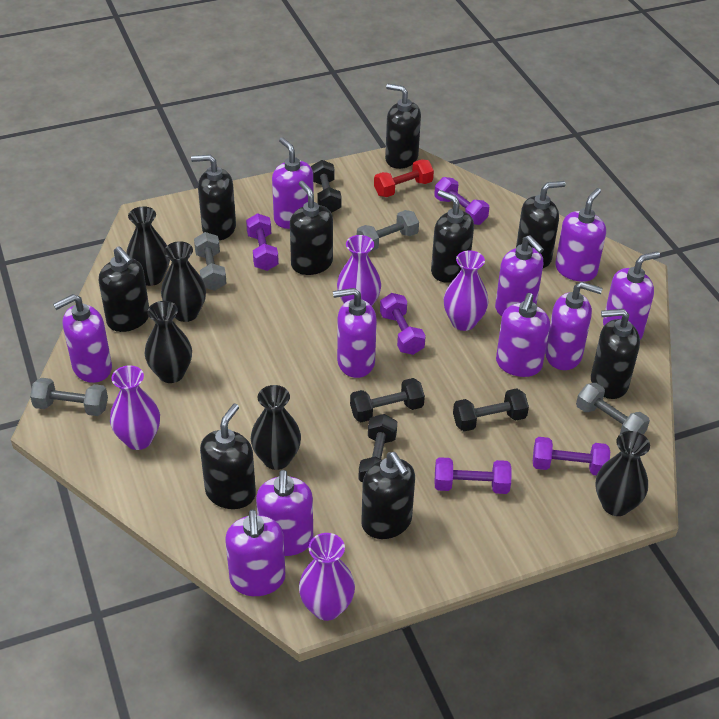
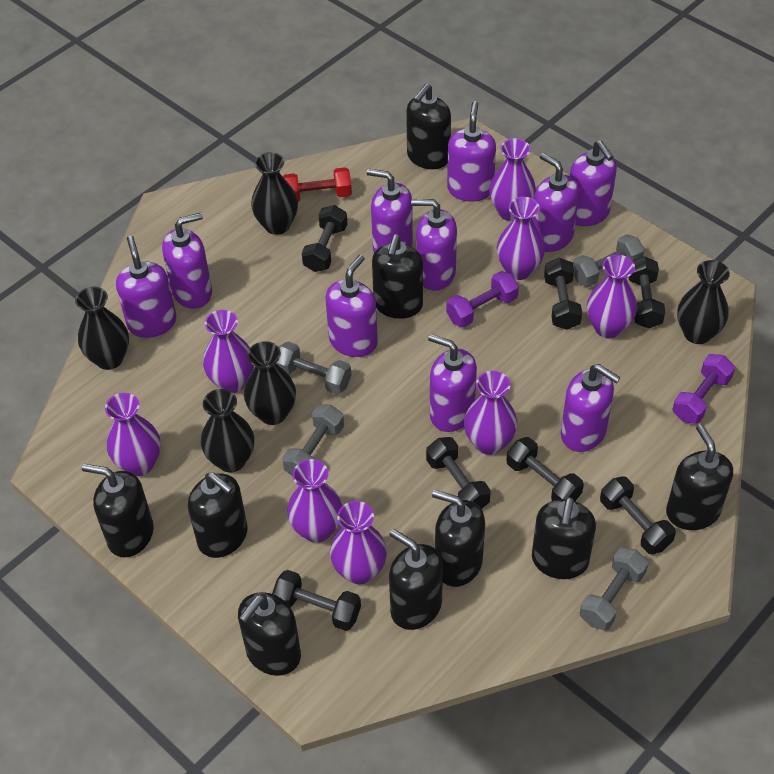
black dumbbell: [311,160,342,213] [350,378,425,422] [358,414,397,482] [453,388,529,432] = 4 -> [272,570,361,631] [302,205,347,272] [426,437,491,509] [506,437,584,501] [544,258,582,330] [600,476,676,555] [629,256,665,329] = 7
purple dumbbell: [246,213,279,271] [380,293,426,355] [434,177,489,225] [434,457,512,494] [533,437,610,476] = 5 -> [446,271,519,327] [672,354,735,424] = 2
purple vase: [110,365,160,450] [299,533,355,621] [337,235,381,306] [444,251,488,331] = 4 -> [105,393,161,476] [203,310,254,393] [287,459,342,543] [330,501,387,584] [464,371,517,455] [489,138,536,221] [497,197,545,280] [587,255,637,338] = 8

